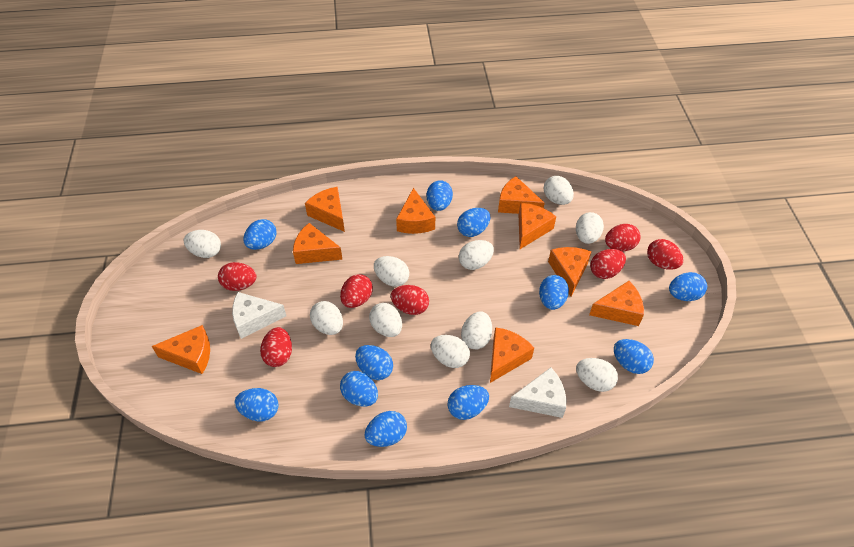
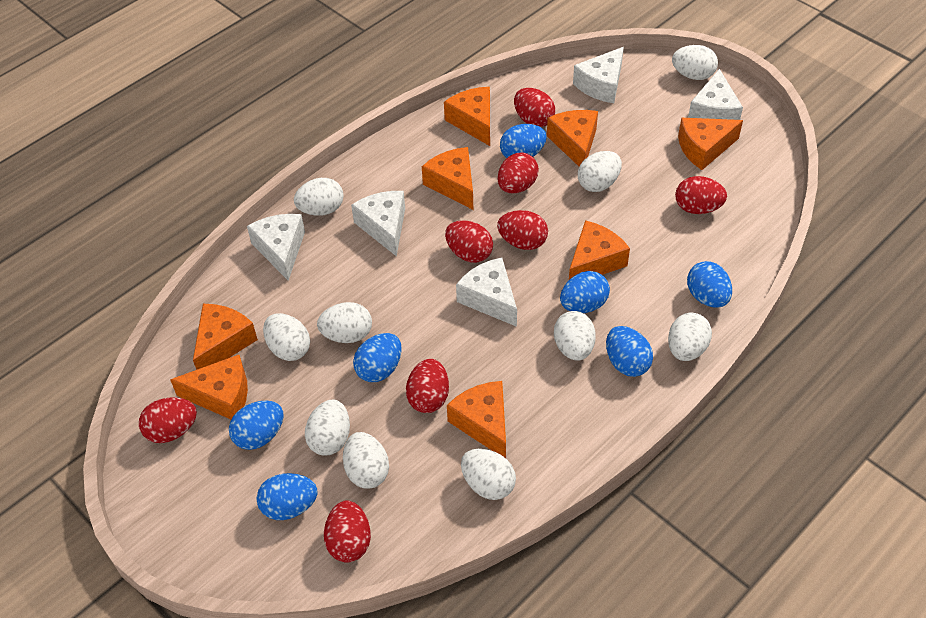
blue egg: [235,388,279,422] [243,219,277,250] [340,371,378,407] [355,345,393,380] [364,411,407,447] [427,180,453,211] [448,385,489,420] [457,208,490,237] [539,275,569,310] [614,339,654,374] [669,272,707,301] = 11 -> [229,401,284,450] [257,473,318,520] [353,333,402,382] [500,124,547,158] [560,271,610,313] [606,326,653,377] [687,261,732,308] = 7
orange cheese: [152,325,210,374] [293,223,342,264] [305,187,345,232] [396,188,435,234] [490,327,534,383] [498,176,545,214] [519,203,556,249] [548,247,592,296] [589,281,644,326] = 9 -> [170,355,248,419] [193,304,258,370] [422,147,473,210] [444,87,490,146] [447,381,506,458] [547,110,598,167] [569,220,630,280] [678,118,743,170] = 8
red egg: [218,262,257,291] [260,327,292,367] [340,274,373,308] [391,285,429,315] [590,249,626,279] [605,224,641,251] [647,239,683,270] = 7 -> [139,397,197,443] [324,500,371,562] [406,359,449,413] [445,221,493,263] [497,210,548,250] [498,153,539,193] [514,88,555,127] [675,176,727,214] = 8
white cheese: [232,292,286,339] [509,367,566,418] = 2 -> [247,214,305,281] [351,191,405,257] [456,258,517,327] [573,47,624,103] [688,69,743,120] = 5

